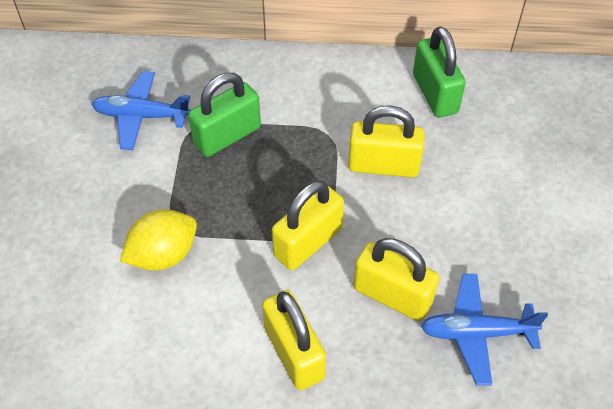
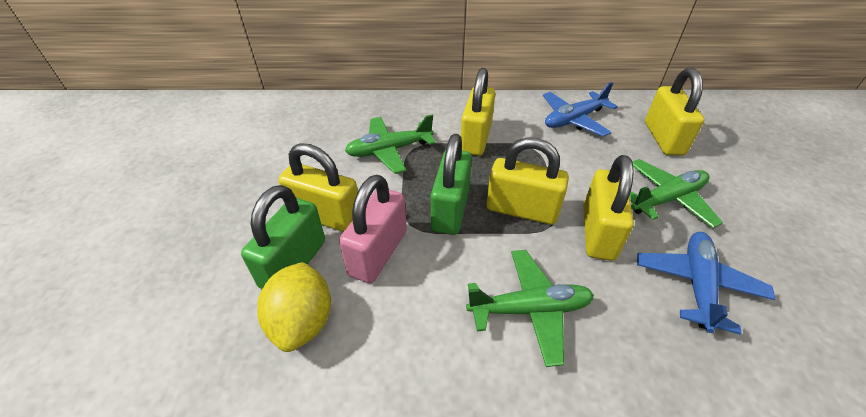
green plane: none = 0 -> [345,114,436,174] [466,250,594,367] [629,159,723,228] = 3
pink padlock: none = 0 -> [339,175,407,283] = 1
yellow padlock: [262,290,326,390] [272,180,344,270] [348,105,425,177] [353,238,439,321] = 4 -> [278,143,358,232] [461,68,495,156] [486,138,569,225] [583,155,634,261] [645,68,705,155] = 5

